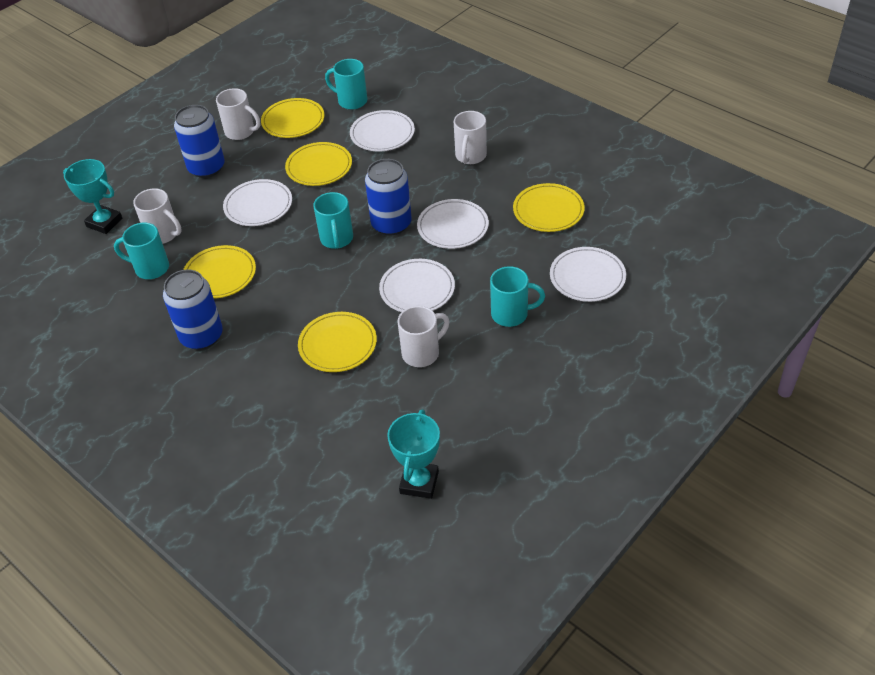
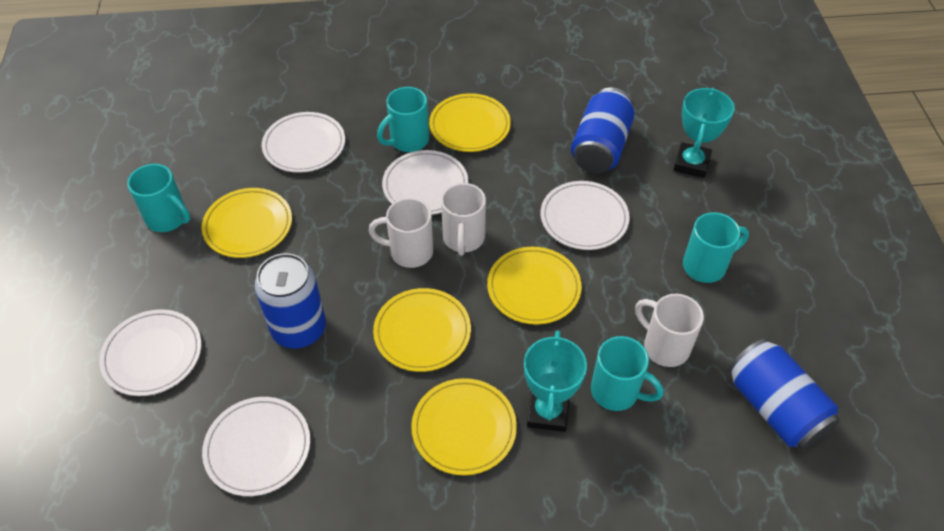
white mug: [133,188,182,244] [216,88,260,140] [398,306,450,367] [454,111,487,164] = 4 -> [369,198,433,268] [441,183,486,256] [635,294,704,367] = 3

